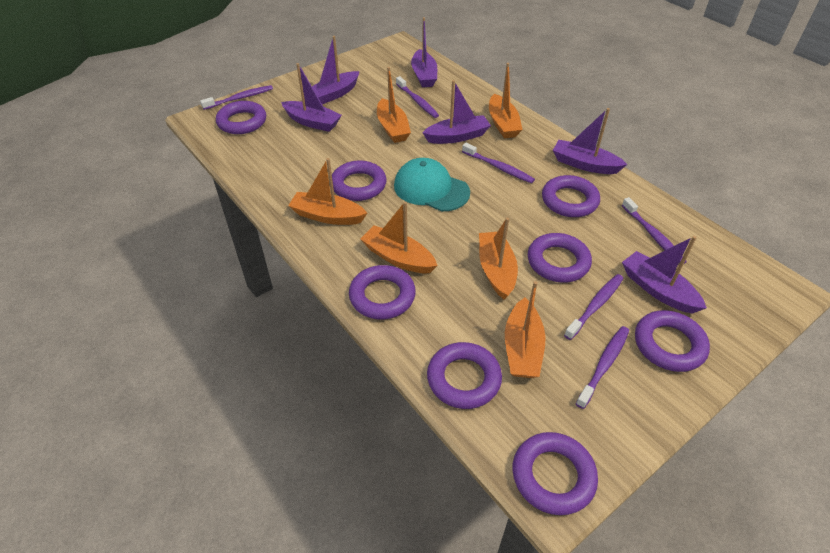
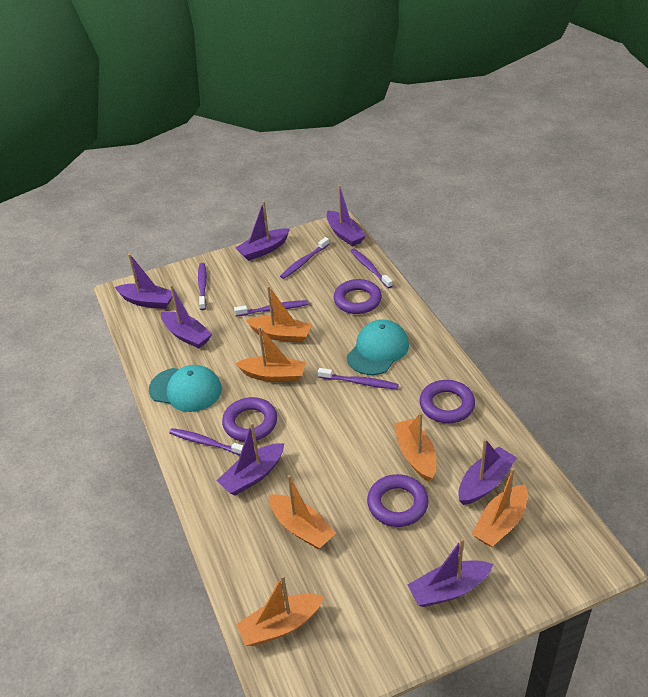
purple boat: [281,63,342,132] [312,36,359,104] [411,17,437,87] [422,80,491,144] [553,108,628,174] [622,236,707,314] = 6 -> [115,254,172,309] [161,285,212,349] [217,423,284,496] [235,201,290,261] [326,185,366,247] [408,538,493,607] [458,439,517,505] = 7
purple ring: [216,101,266,134] [332,161,386,201] [349,265,416,319] [427,342,502,409] [512,432,598,515] [528,233,592,283] [542,175,600,217] [635,310,710,372] = 8 -> [222,397,277,442] [334,279,382,314] [367,474,429,527] [419,380,475,423] = 4
turquoise cap: [394,158,470,212] = 1 -> [149,365,222,412] [347,319,409,375] = 2

